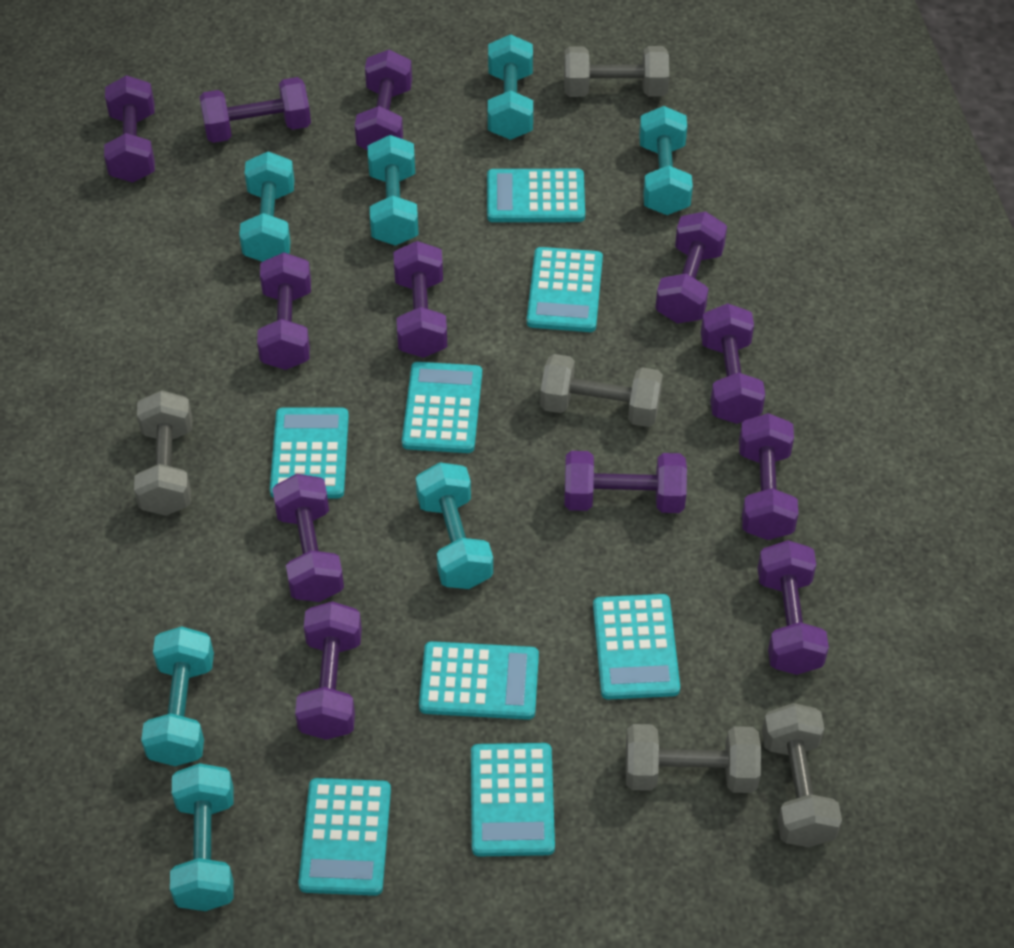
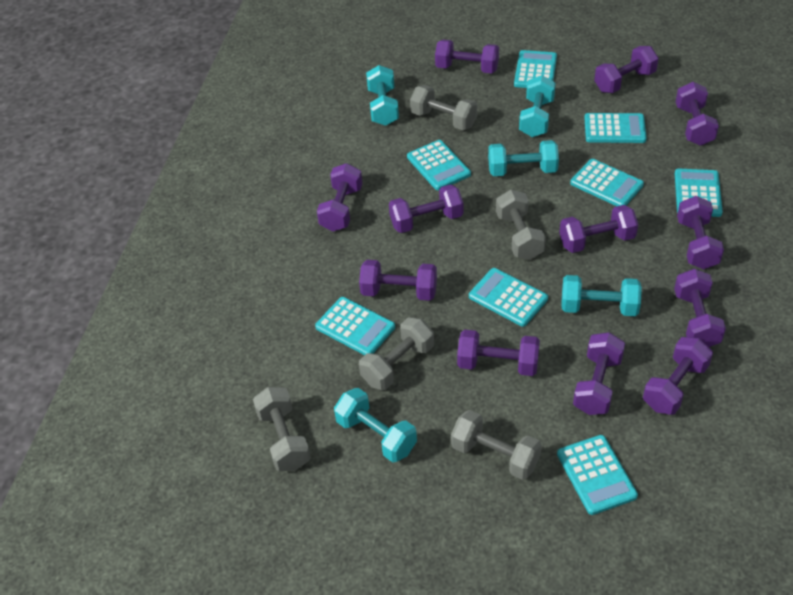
turquoise dumbbell: [141,626,214,766] [170,763,234,911] [239,151,294,262] [368,135,419,246] [416,462,493,589] [488,34,533,140] [639,106,693,215] = 7 -> [334,388,417,462] [366,65,399,126] [488,140,559,176] [519,75,556,137] [561,275,642,316] = 5

